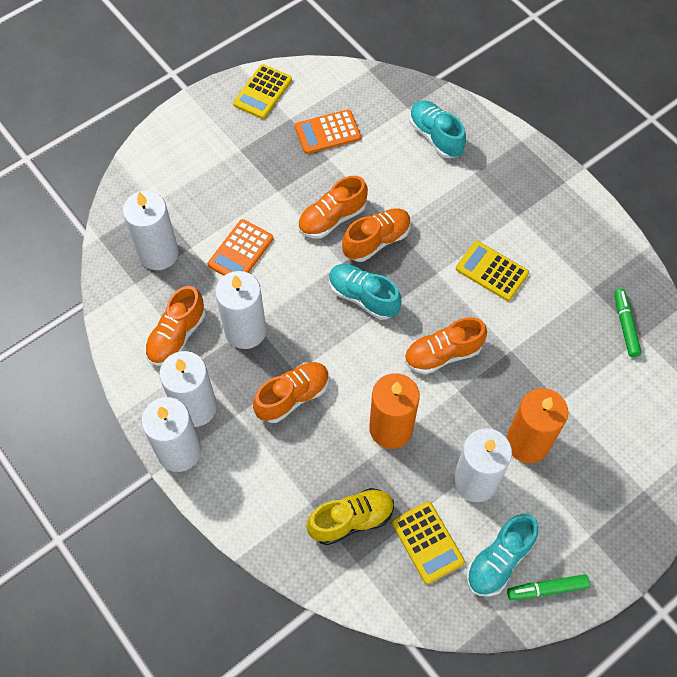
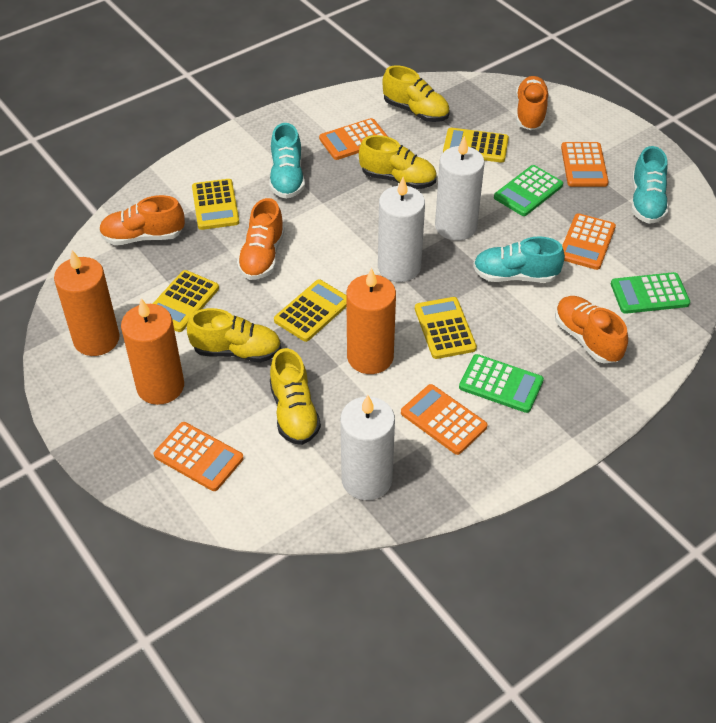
green calculator: none = 0 -> [459,354,544,413] [494,165,563,216] [611,272,690,314] = 3
green marker: [507,574,590,600] [614,289,642,357] = 2 -> none = 0
orange calculator: [208,219,273,276] [295,109,361,154] = 2 -> [154,422,244,491] [319,118,388,160] [401,384,487,455] [561,142,609,187] [562,213,616,270] = 5
orange candle: [369,373,420,449] [506,388,568,463] = 2 -> [54,250,120,356] [121,298,184,405] [346,268,396,374] = 3
orange shoe: [145,286,206,366] [253,362,329,423] [298,176,368,238] [342,208,411,262] [404,317,487,375] = 5 -> [99,195,185,245] [237,198,285,280] [516,76,549,130] [555,296,628,363] = 4
white candle: [123,191,179,270] [141,397,201,472] [160,351,217,427] [215,271,267,349] [453,428,512,502] = 5 -> [340,395,395,500] [378,177,425,282] [435,136,485,241] = 3
yellow calculator: [233,64,292,119] [392,501,465,584] [456,241,529,301] = 3 -> [153,270,219,332] [192,179,239,230] [274,280,347,342] [415,297,477,359] [443,128,509,163] = 5
yellow shoe: [306,488,394,545] = 1 -> [187,308,281,362] [270,348,321,445] [359,135,436,189] [382,65,450,122] = 4

